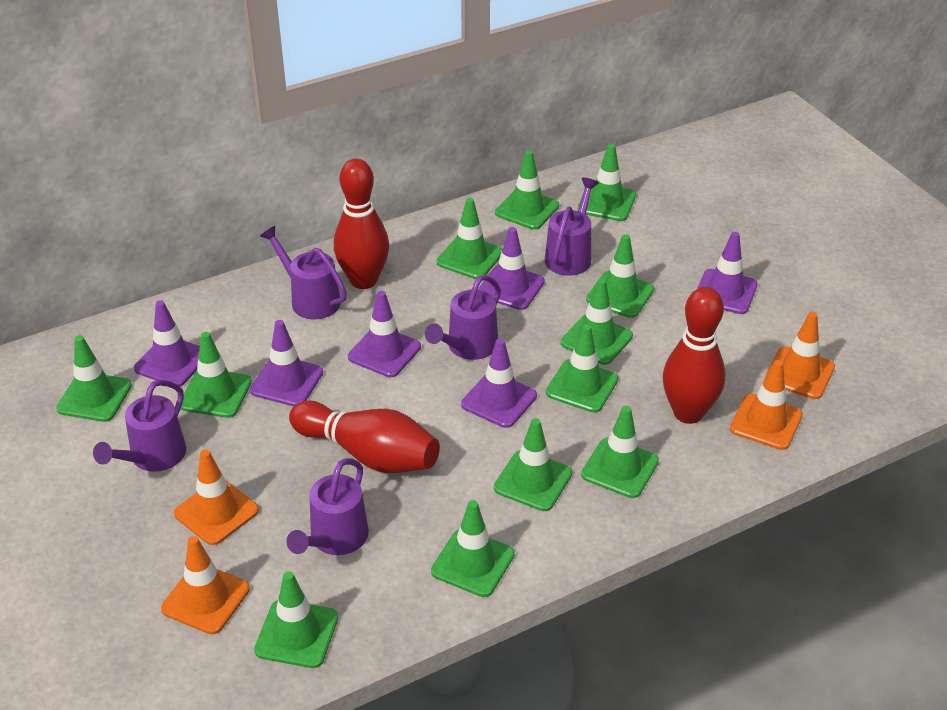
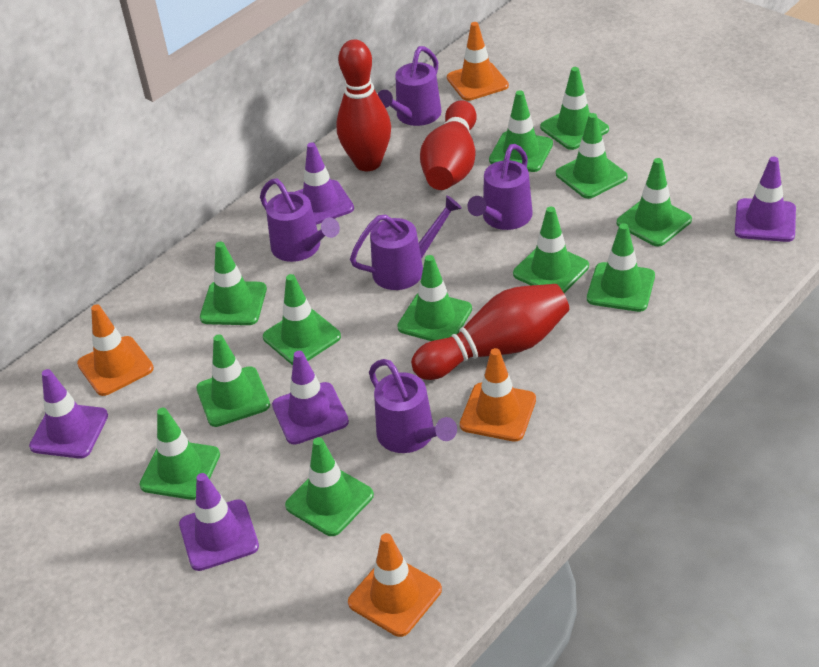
purple traffic cone: [134,300,200,386] [250,320,323,407] [348,291,421,377] [461,338,537,428] [478,227,545,310] [697,232,758,314] = 6 -> [29,369,108,458] [179,473,259,571] [272,351,349,445] [295,142,354,225] [735,157,796,242] = 5

